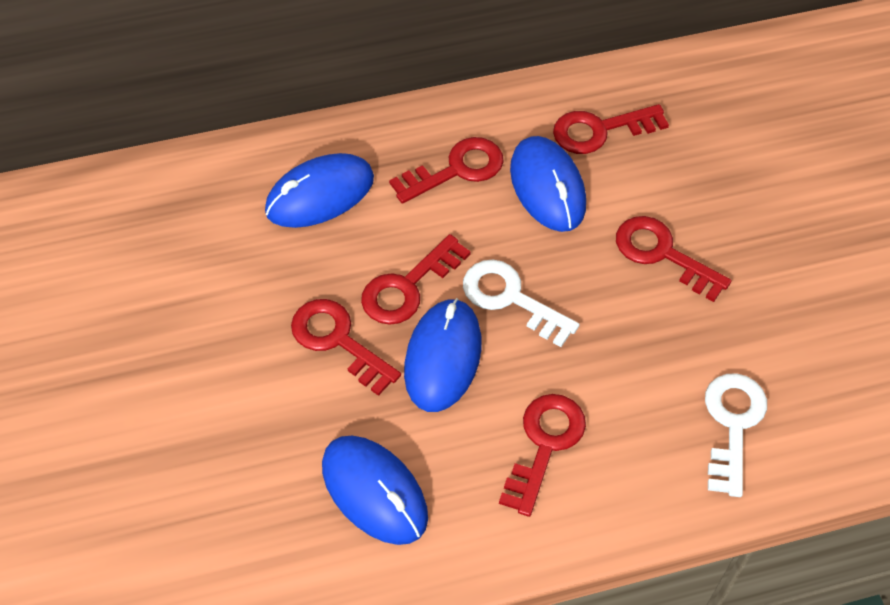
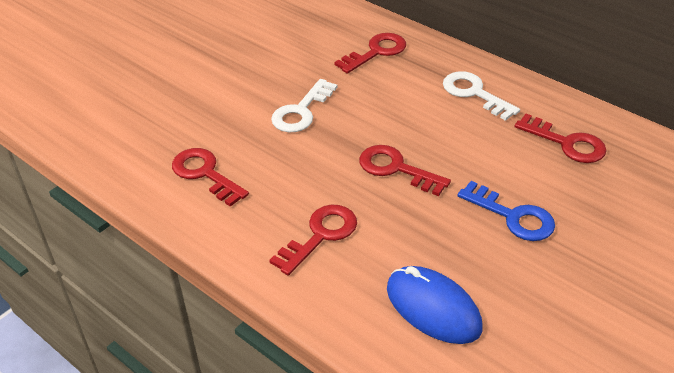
blue key: none = 0 -> [457,181,555,241] = 1
blue mouse: [265,153,374,228] [322,436,428,545] [404,298,482,412] [510,136,586,232] = 4 -> [387,266,483,344] = 1
red key: [291,299,401,396] [361,234,471,325] [389,137,504,204] [499,394,586,517] [553,104,669,154] [616,216,732,302] = 6 -> [172,148,249,207] [269,204,357,276] [334,33,406,74] [359,145,451,196] [514,114,607,163] = 5

